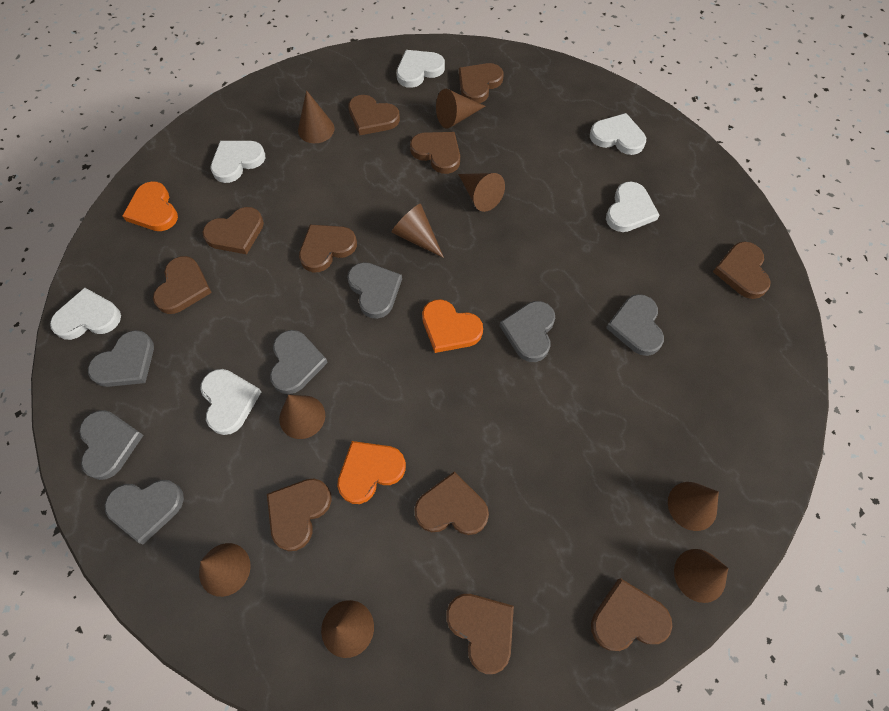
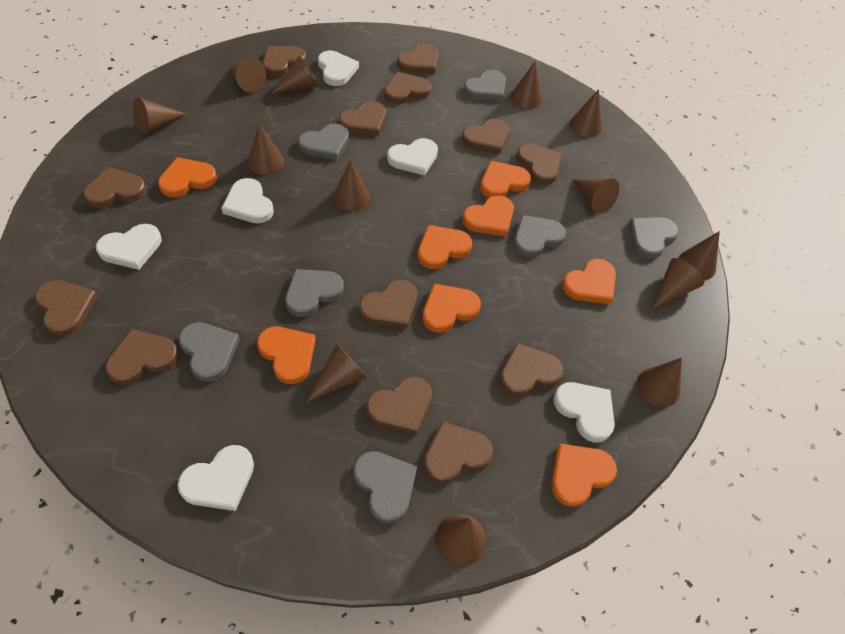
brown cone: [199,543,251,597] [279,395,325,439] [298,90,335,143] [321,600,374,658] [392,204,444,258] [436,89,485,128] [458,173,505,212] [668,482,719,531] [674,549,728,603] = 9 -> [133,97,186,135] [230,57,266,93] [247,123,284,175] [271,56,317,94] [306,344,367,402] [333,160,370,211] [435,514,486,566] [510,61,542,109] [570,89,602,137] [572,178,619,214] [637,358,682,407] [651,258,704,310] [678,231,720,280] = 13
brown heart: [153,256,212,314] [202,207,264,254] [267,479,332,551] [299,225,357,272] [348,95,400,135] [410,132,460,174] [414,472,489,535] [446,594,514,674] [459,63,504,103] [591,578,673,651] [713,241,770,299] = 11 -> [35,280,98,336] [83,167,146,209] [105,329,179,385] [263,46,306,77] [339,101,386,136] [359,280,417,329] [366,377,432,435] [384,72,431,104] [397,44,439,74] [424,421,493,484] [462,119,510,154] [499,343,564,397] [516,144,562,185] = 13
orange heart: [123,181,178,231] [337,441,406,504] [422,299,483,353] = 3 -> [158,157,217,198] [257,327,316,384] [418,225,472,269] [422,284,481,333] [463,195,514,237] [480,161,531,198] [551,443,617,507] [562,259,616,305] = 8

